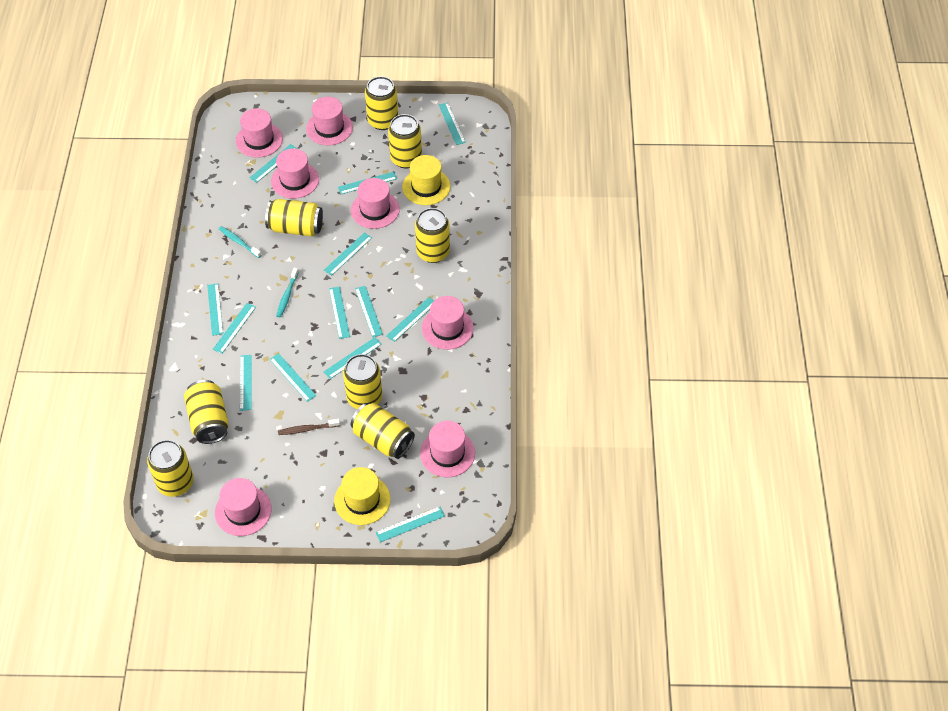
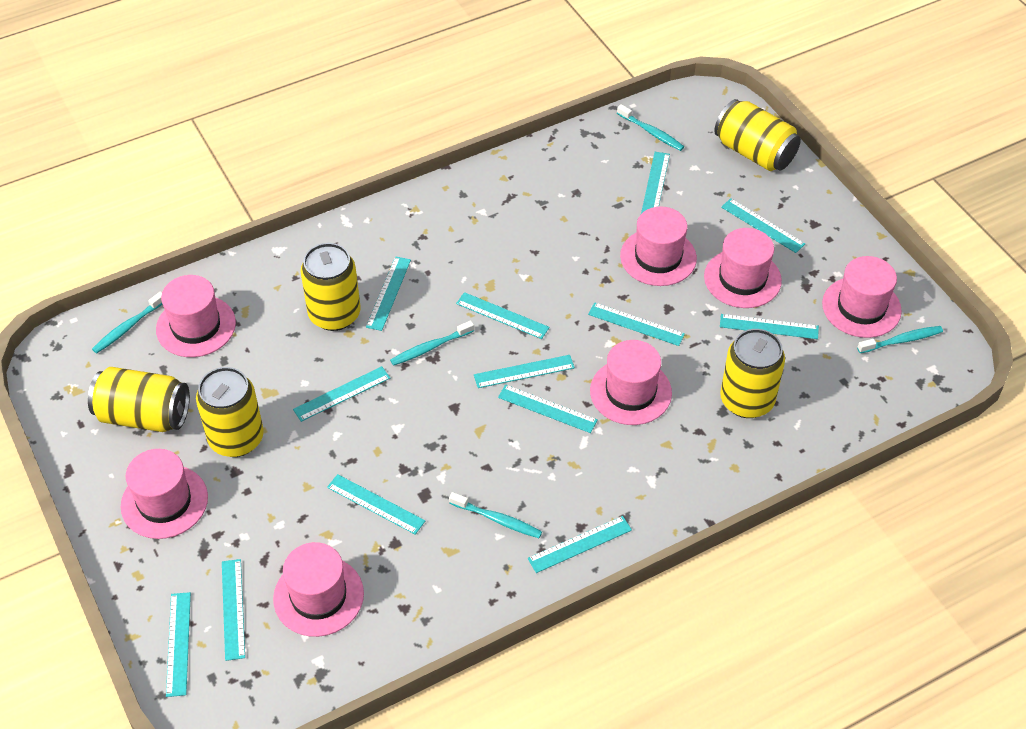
brown toothbrush: [278,419,340,435] = 1 -> none = 0
turquoise toothbrush: [219,226,262,258] [276,268,299,317] = 2 -> [92,291,162,353] [390,320,474,366] [449,492,542,538] [617,104,684,151] [857,326,943,353] = 5
yellow can: [147,440,194,497] [184,380,229,444] [265,199,323,237] [343,354,383,409] [351,403,415,459] [365,76,398,130] [388,114,422,168] [415,208,450,263] = 8 -> [88,367,190,432] [196,367,264,457] [300,243,361,331] [714,99,801,171] [720,329,785,418] = 5
yellow hat: [334,467,391,525] [402,155,451,205] = 2 -> none = 0

